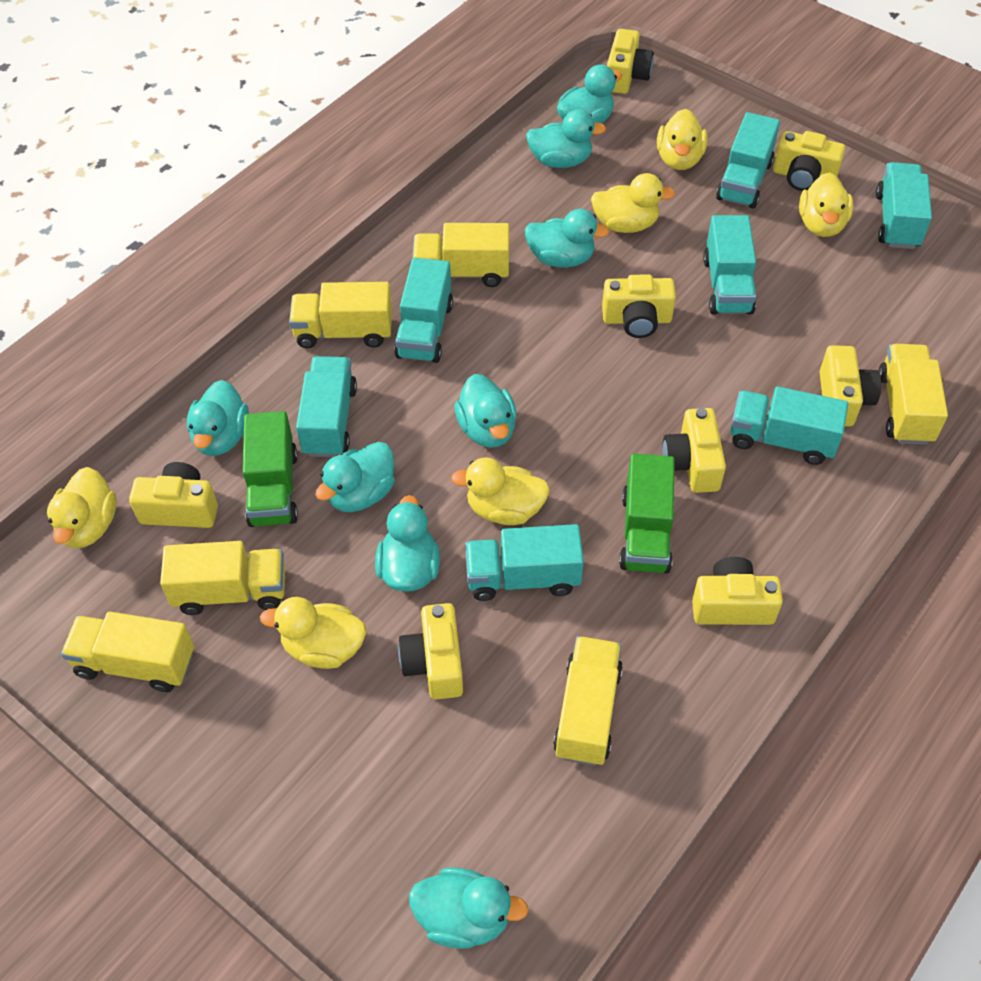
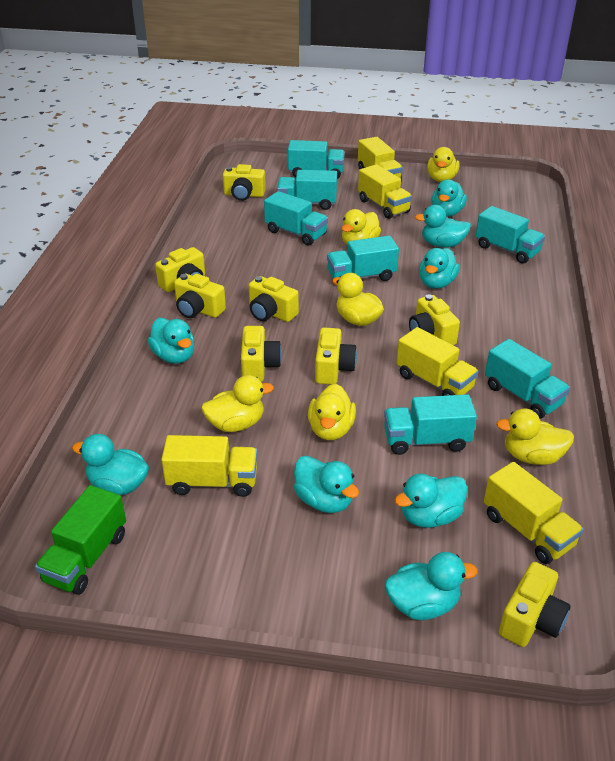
green truck: [243,411,298,527] [619,454,675,573] = 2 -> [35,485,126,595] = 1
yellow truck: [61,611,194,692] [160,541,285,615] [289,282,392,348] [412,223,509,287] [553,636,623,766] [878,344,948,445] = 6 -> [161,435,257,497] [358,137,403,181] [358,164,412,219] [396,327,479,396] [484,462,584,564] = 5

